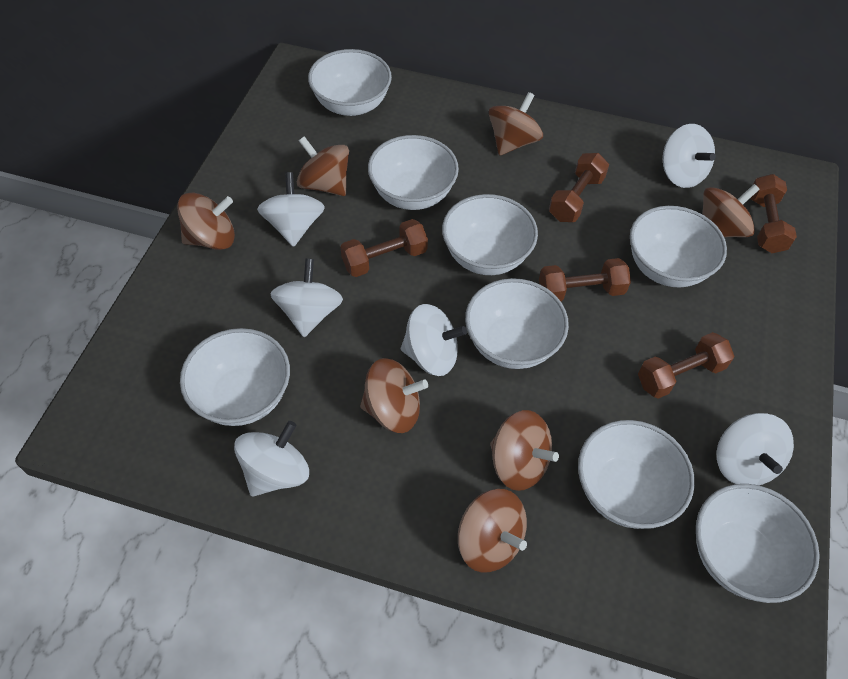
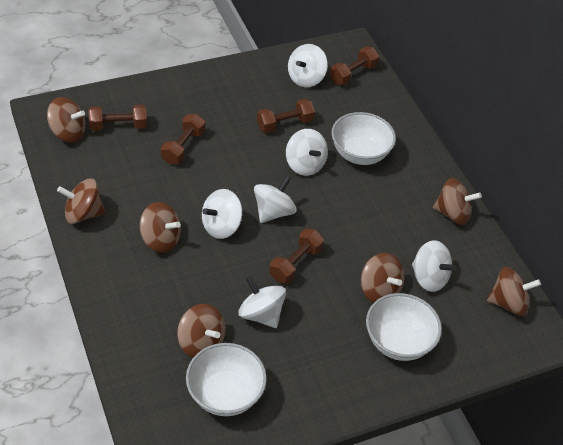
white bowl: [180,328,290,426] [308,49,392,116] [368,135,459,210] [442,194,538,275] [465,278,569,369] [578,420,695,529] [630,206,727,287] [696,484,820,603] = 8 -> [186,343,267,416] [332,112,396,165] [366,293,442,361] = 3

